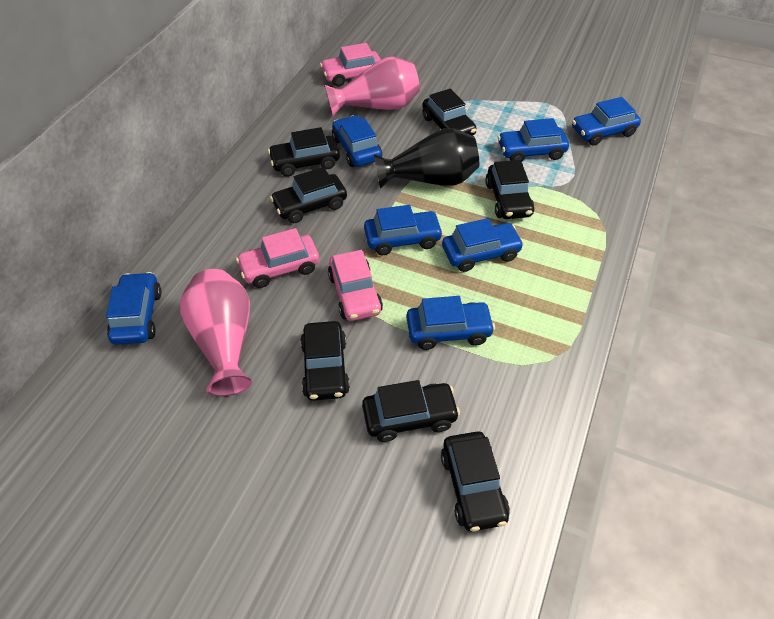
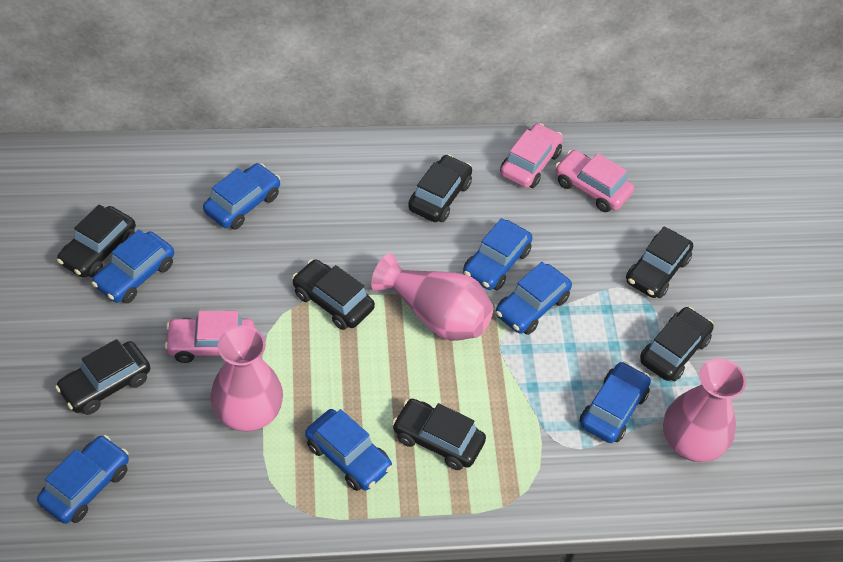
black vase: [374,128,479,189] = 1 -> none = 0
pink vase: [180,269,252,396] [325,56,420,116] = 2 -> [210,325,283,432] [371,253,493,341] [663,358,746,462] = 3

